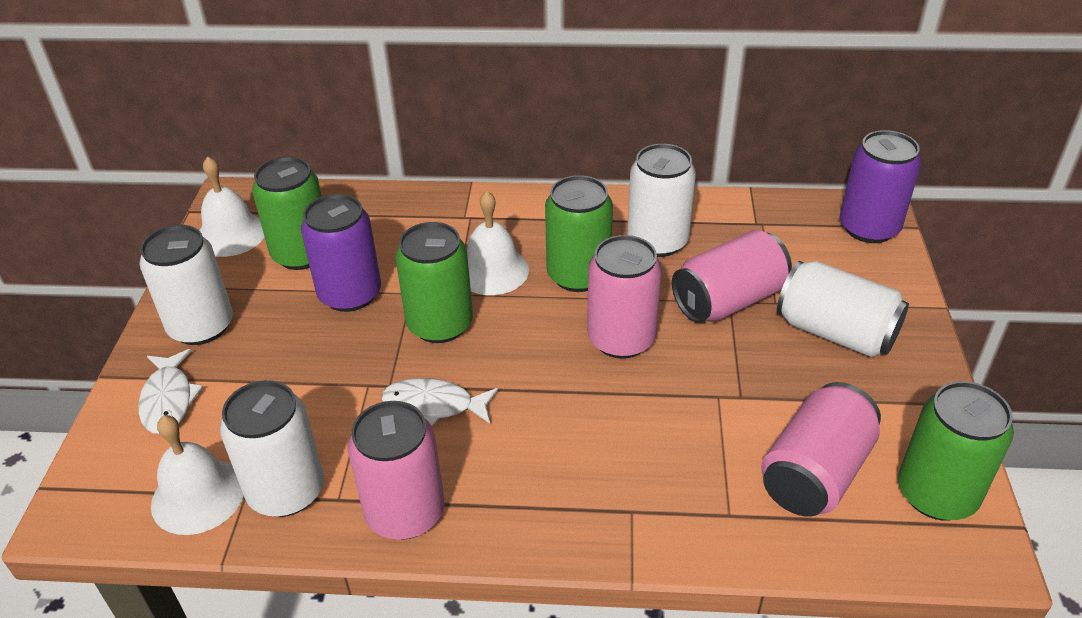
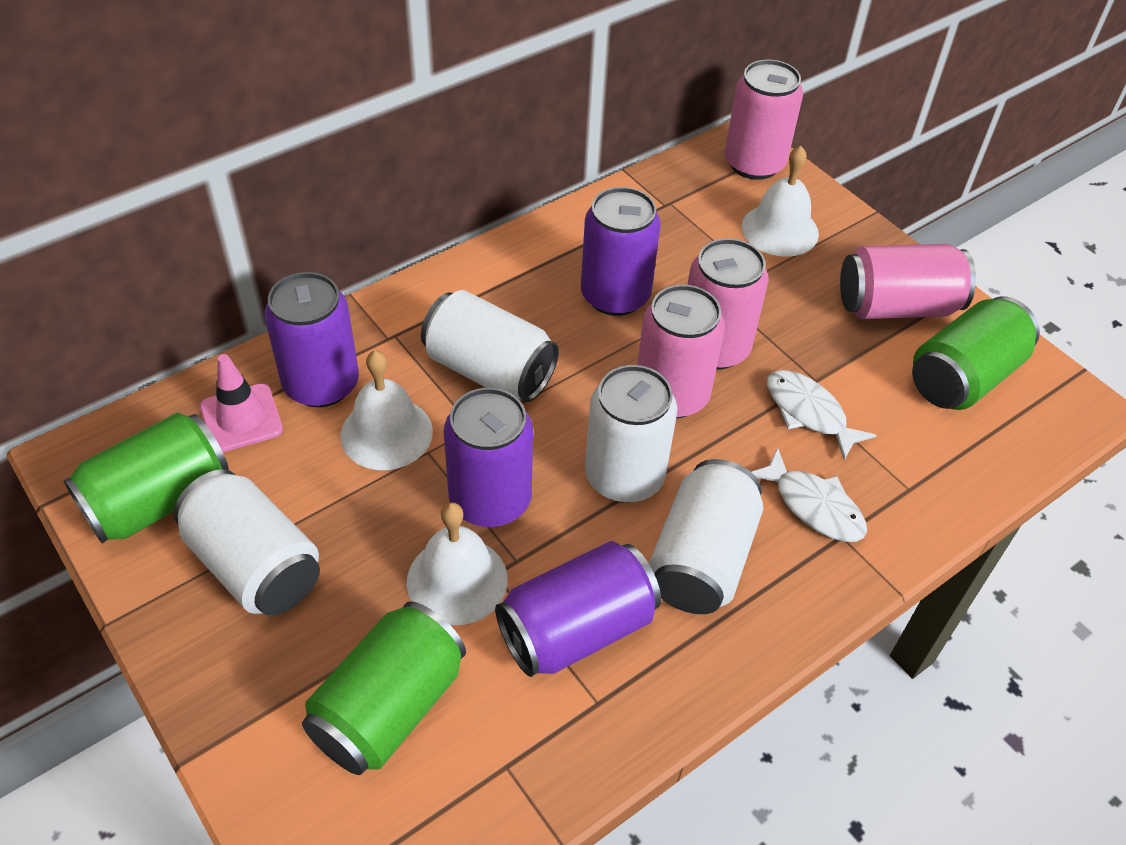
green can: [252,157,322,270] [395,222,473,343] [545,175,613,292] [898,381,1014,521] = 4 -> [63,412,229,544] [302,601,466,775] [912,296,1040,410] = 3
pink traffic cone: none = 0 -> [200,354,283,452] = 1
purple can: [301,194,381,312] [840,130,921,243] = 2 -> [264,272,359,407] [444,388,533,527] [495,541,661,677] [581,187,661,316] = 4

